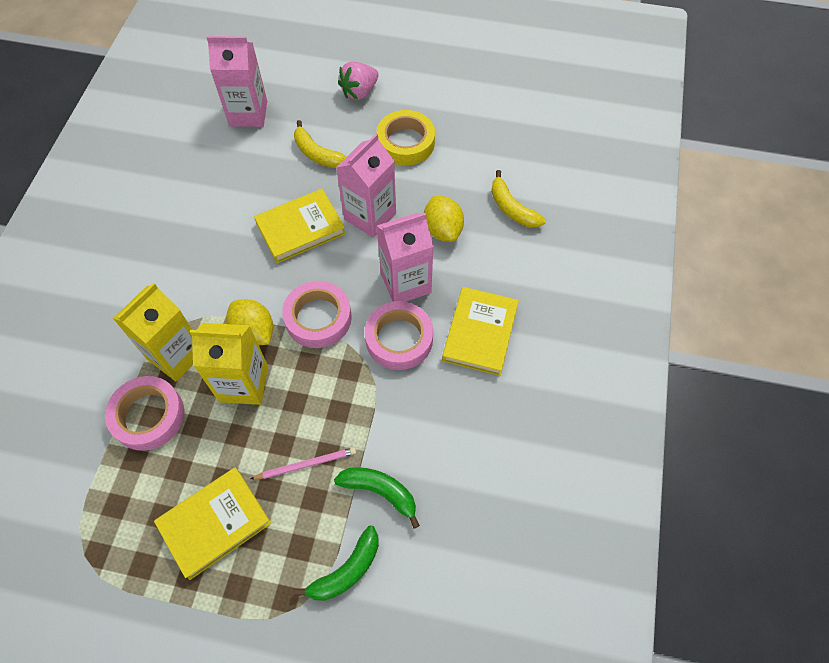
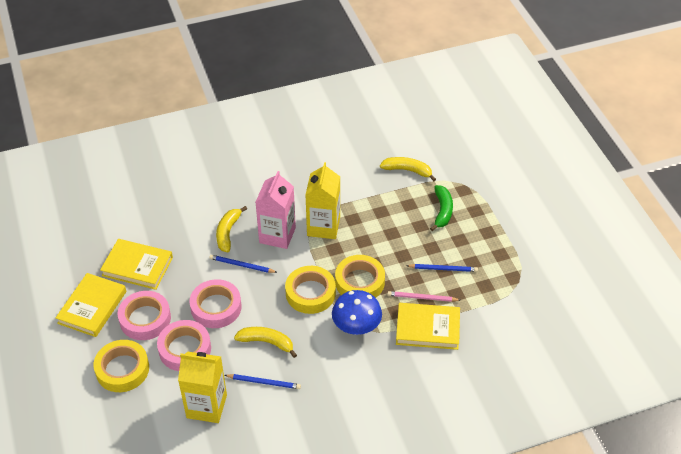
blue mushroom: none = 0 -> [332,290,382,335] = 1
blue pencil: none = 0 -> [210,255,278,273] [224,374,301,389] [407,264,478,272] = 3
green banana: [293,526,379,601] [334,467,420,529] = 2 -> [430,185,453,231] = 1
pink carton: [206,36,267,127] [336,134,396,238] [377,213,434,302] = 3 -> [256,171,296,249] = 1
pink strawberry: [338,62,379,100] = 1 -> none = 0
yellow banana: [294,120,347,168] [491,170,546,228] = 2 -> [216,206,247,252] [234,327,297,358] [380,157,436,181] = 3
yellow lemon: [226,299,273,345] [424,196,464,242] = 2 -> none = 0
yellow tape: [376,110,435,166] = 1 -> [94,340,149,392] [285,266,336,314] [335,255,385,298] = 3

